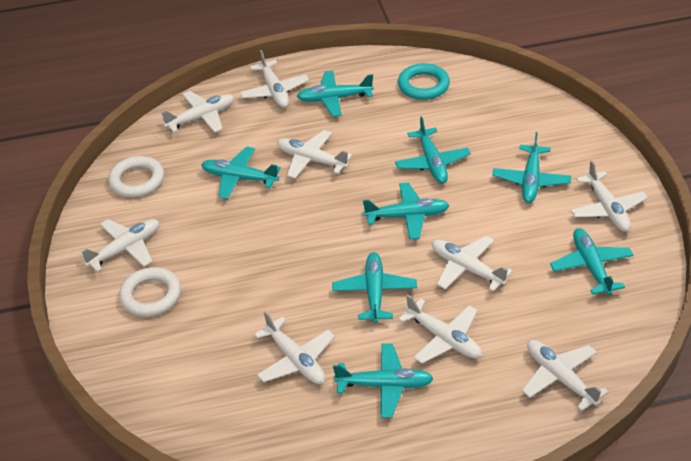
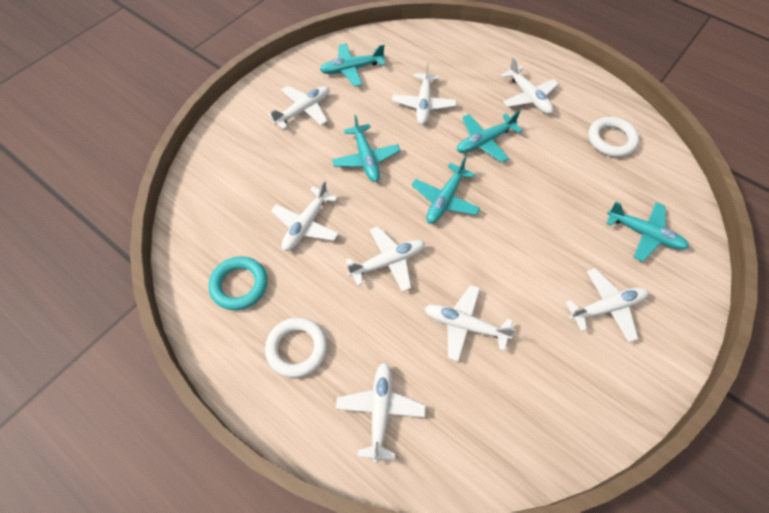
turquoise plane: [201,146,281,199] [297,71,374,117] [332,252,417,323] [333,343,434,418] [363,182,450,240] [395,116,471,184] [492,132,571,203] [550,228,633,295] = 8 -> [320,43,385,87] [332,115,400,182] [411,157,480,224] [457,110,523,162] [606,202,689,262] = 5
white plane: [80,219,159,272] [161,91,234,133] [240,50,309,108] [254,311,335,384] [277,130,353,179] [398,294,482,364] [432,236,513,292] [522,340,609,411] [570,160,648,232] = 9 -> [268,86,329,129] [271,180,339,251] [336,362,426,463] [345,226,425,292] [392,62,457,125] [424,285,516,362] [501,58,559,114] [565,268,648,342] = 8

